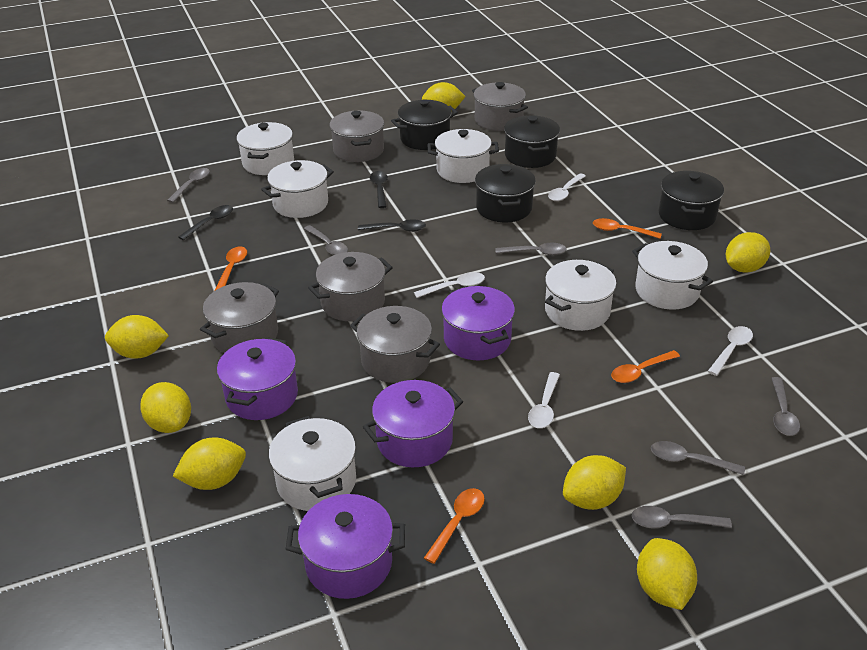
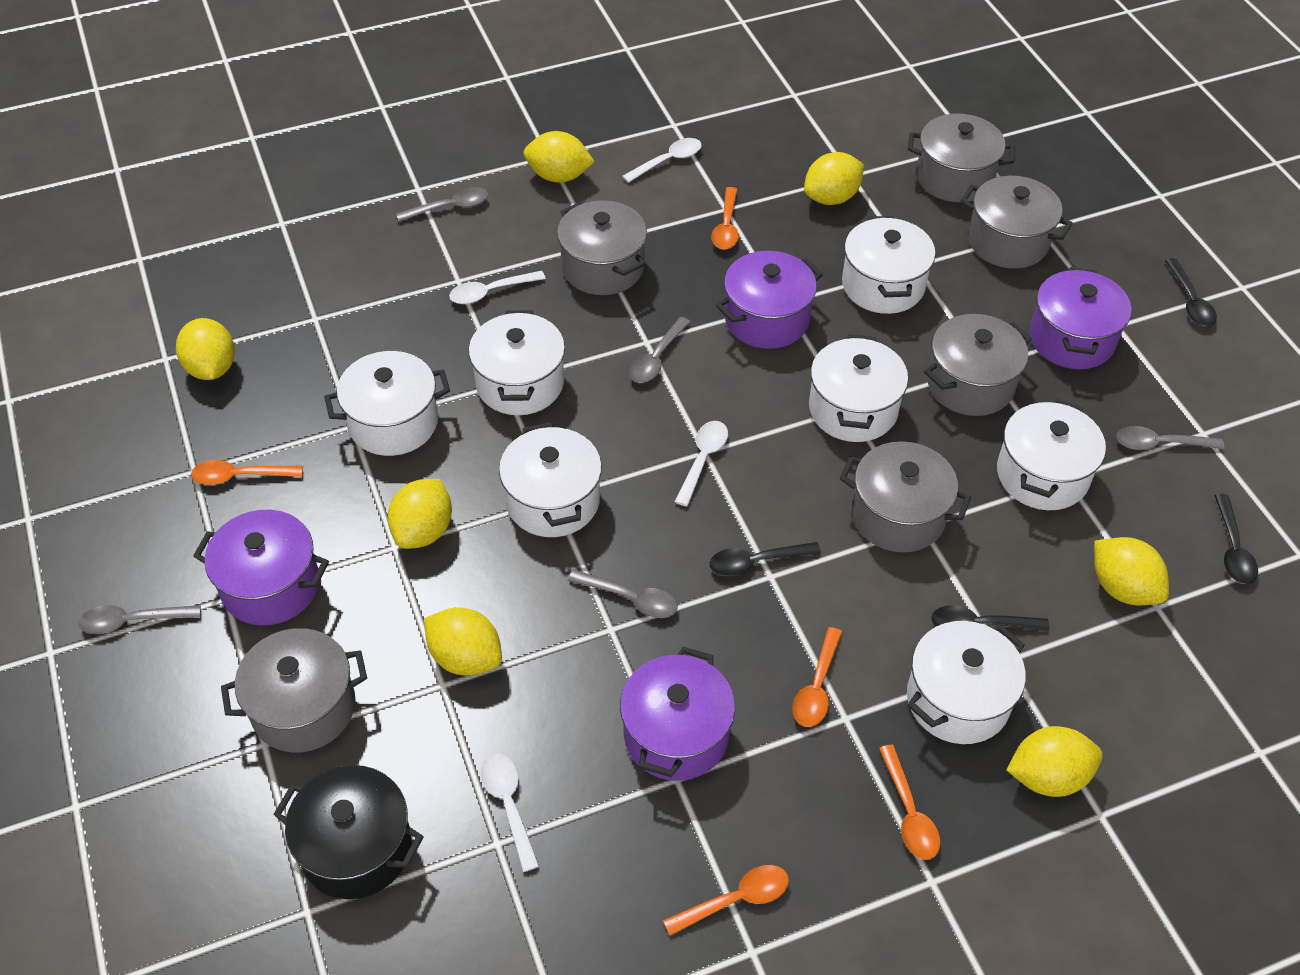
black pot: [391,99,458,150] [475,164,536,222] [504,115,560,168] [659,171,724,230] = 4 -> [273,765,424,899] = 1
black spoon: [178,205,233,240] [358,219,426,232] [370,171,388,208] = 3 -> [710,542,821,576] [931,605,1050,631] [1165,258,1217,326] [1214,494,1258,584] = 4
grey pot: [200,282,279,353] [308,252,393,321] [329,111,384,162] [350,306,440,383] [472,82,528,131] = 5 -> [221,628,367,752] [557,200,647,295] [840,441,971,553] [908,113,1015,203] [924,314,1032,416] [961,176,1073,269] = 6
grey spoon: [167,168,210,203] [304,225,348,255] [495,243,567,255] [632,506,732,529] [651,441,745,475] [771,377,800,436] = 6 -> [78,605,201,634] [396,187,488,222] [568,569,678,618] [629,317,690,383] [1117,426,1224,450] = 5
orange spoon: [214,246,247,291] [424,488,485,564] [593,218,662,239] [611,350,680,383] = 4 -> [191,460,303,485] [663,865,789,936] [711,187,739,250] [792,627,842,727] [879,745,940,860] = 5
white pot: [236,122,294,175] [261,160,334,218] [269,416,356,511] [428,129,499,183] [545,260,617,331] [632,241,713,309] = 6 -> [324,351,450,456] [469,310,565,415] [499,422,602,537] [809,334,908,442] [842,216,935,314] [907,621,1026,744] [997,399,1106,510] = 7

